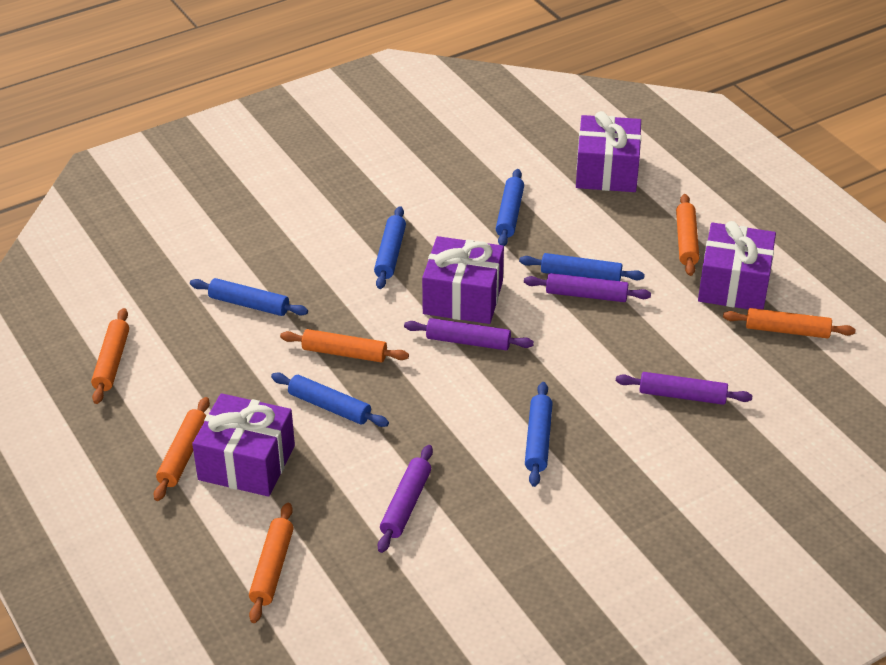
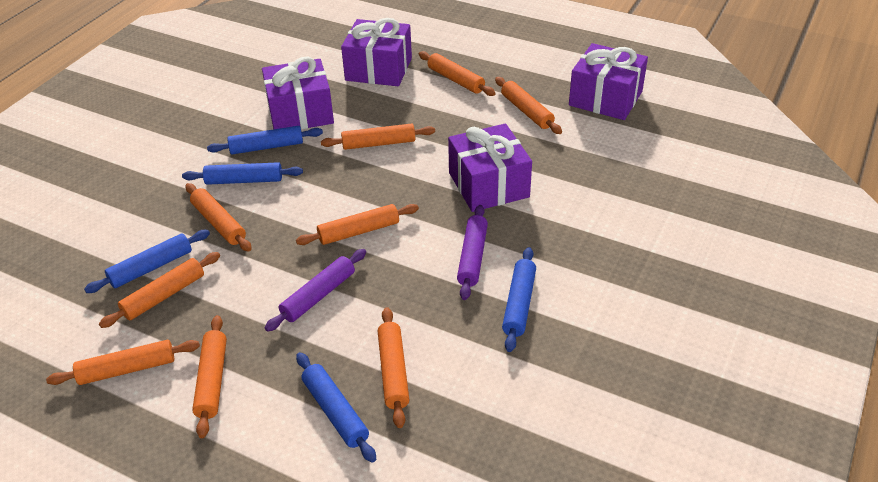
blue rolling pin: [190,278,308,316] [271,373,389,427] [374,206,406,289] [496,169,524,246] [519,253,645,281] [525,382,553,487] = 6 -> [84,230,210,293] [182,162,303,185] [207,126,323,155] [296,352,376,463] [502,247,536,352] = 5
orange rolling pin: [91,308,129,404] [154,397,210,501] [249,503,294,623] [280,329,409,363] [676,194,699,276] [723,308,856,339] = 6 -> [46,340,200,385] [99,252,220,328] [186,183,252,251] [192,315,227,438] [296,204,419,245] [321,124,435,150] [378,307,409,428] [419,51,496,96] [495,77,562,134] = 9
purple rolling pin: [378,445,433,553] [404,318,534,350] [524,273,651,302] [616,372,753,405] = 4 -> [265,249,366,332] [457,205,488,300] = 2

